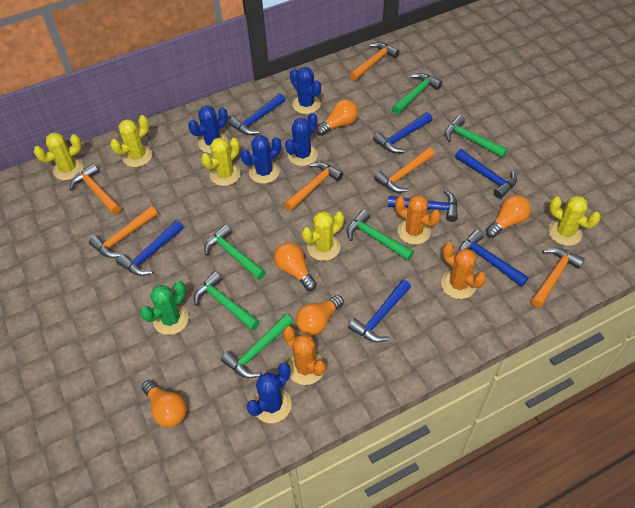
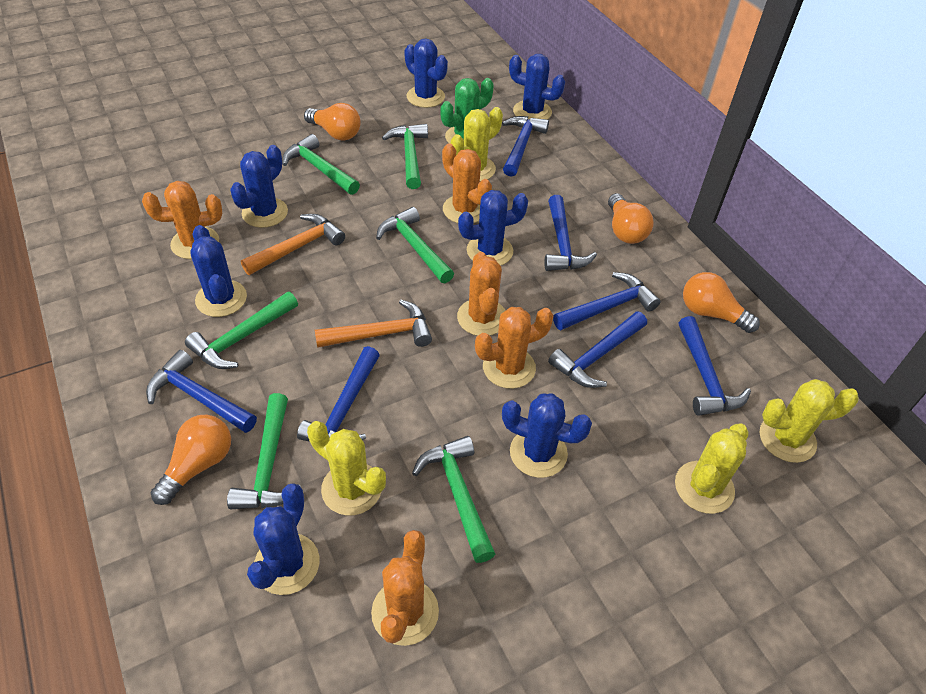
blue cactus: [188,106,228,154] [241,135,281,184] [246,363,292,423] [285,113,318,166] [290,67,321,114] = 5 -> [190,225,247,317] [230,145,288,228] [247,483,320,595] [404,39,448,108] [458,190,528,266] [502,393,592,478] [509,54,565,120] = 7
orange cactus: [283,326,326,385] [395,195,441,245] [441,242,486,299] = 3 -> [142,181,222,259] [371,530,439,646] [442,143,492,223] [457,252,506,336] [475,307,554,389] = 5
orange hammer: [69,164,121,215] [89,206,158,258] [284,162,343,211] [350,42,400,81] [374,148,434,193] [531,248,585,308] = 6 -> [241,214,345,275] [315,300,432,348] = 2
orange light bulb: [141,380,187,428] [274,242,317,291] [296,295,344,336] [316,99,358,136] [486,195,531,238] = 5 -> [151,415,231,505] [304,103,361,141] [608,193,653,244] [683,272,760,333] = 4
yellow cactus: [34,132,84,180] [110,115,152,167] [201,137,241,186] [302,211,344,261] [548,196,601,246] = 5 -> [307,421,386,516] [451,107,503,181] [675,424,749,514] [759,379,859,463] = 4

